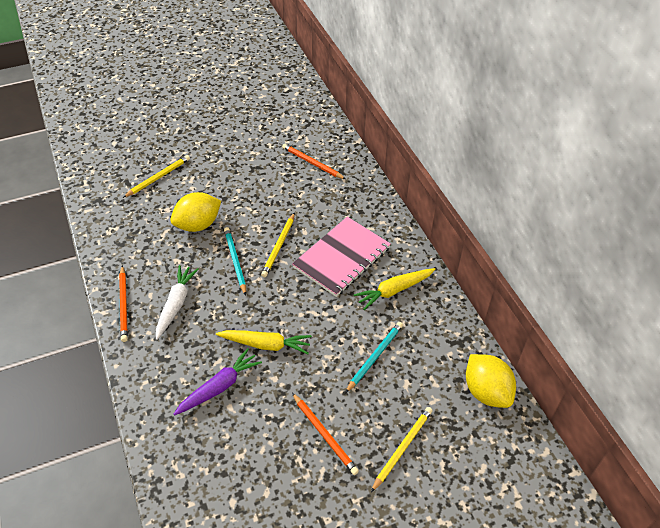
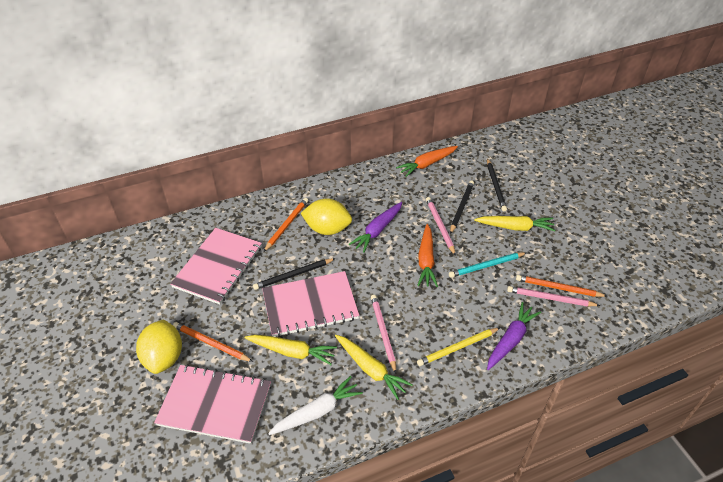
black pencil: none = 0 -> [253,258,336,290] [450,181,474,234] [487,158,507,211] = 3
orange carrot: none = 0 -> [396,146,458,177] [417,224,438,287] = 2
pink notebook: [292,217,391,297] = 1 -> [154,364,271,444] [170,228,262,305] [262,271,359,337] = 3
pink pencil: none = 0 -> [371,295,396,374] [426,197,456,256] [507,286,600,307] = 3
purple carrot: [174,348,262,415] = 1 -> [349,202,402,253] [487,302,541,370] = 2
turquoise pencil: [224,227,246,296] [345,322,403,393] = 2 -> [449,252,527,278] = 1
yellow carrot: [216,330,312,354] [354,268,436,310] = 2 -> [245,335,337,365] [335,335,413,400] [474,216,555,231] = 3
yellow pencil: [123,155,190,198] [261,212,295,277] [371,407,433,492] = 3 -> [417,328,500,366] = 1

